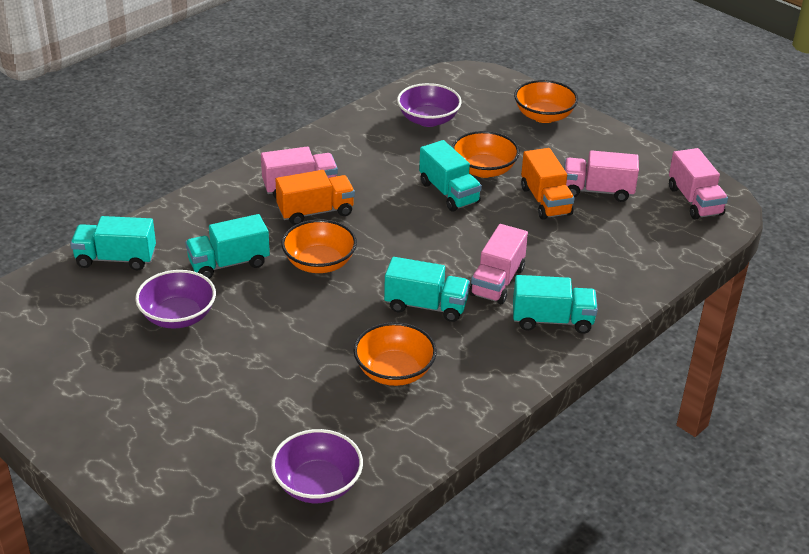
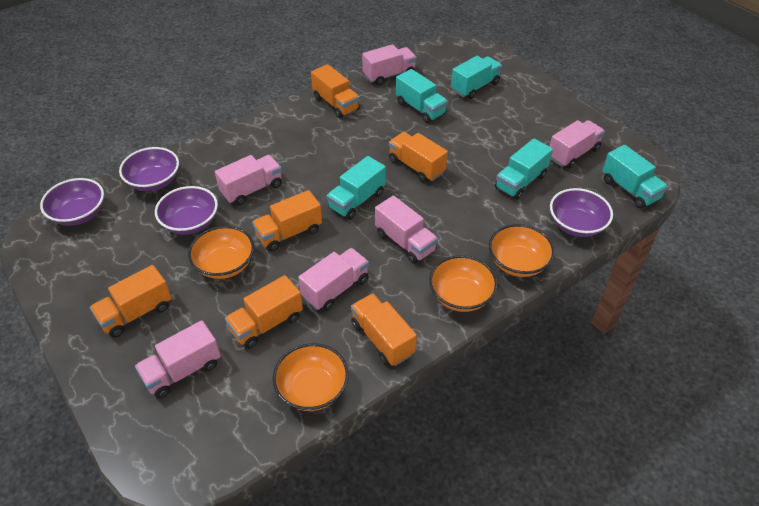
orange truck: [276,170,355,225] [521,148,575,220] = 2 -> [90,265,172,338] [225,275,303,349] [252,190,322,252] [311,64,360,118] [351,293,417,366] [389,132,448,183] = 6
pink truck: [261,147,338,198] [469,224,528,304] [564,150,639,202] [669,148,728,219] = 4 -> [135,320,221,398] [215,155,282,206] [298,248,369,311] [362,44,417,86] [375,195,438,264] [550,120,605,169] = 6
purple bowl: [135,270,216,329] [271,429,363,503] [397,83,462,127] = 3 -> [40,178,104,226] [119,147,179,191] [155,186,218,235] [550,188,613,237] = 4

